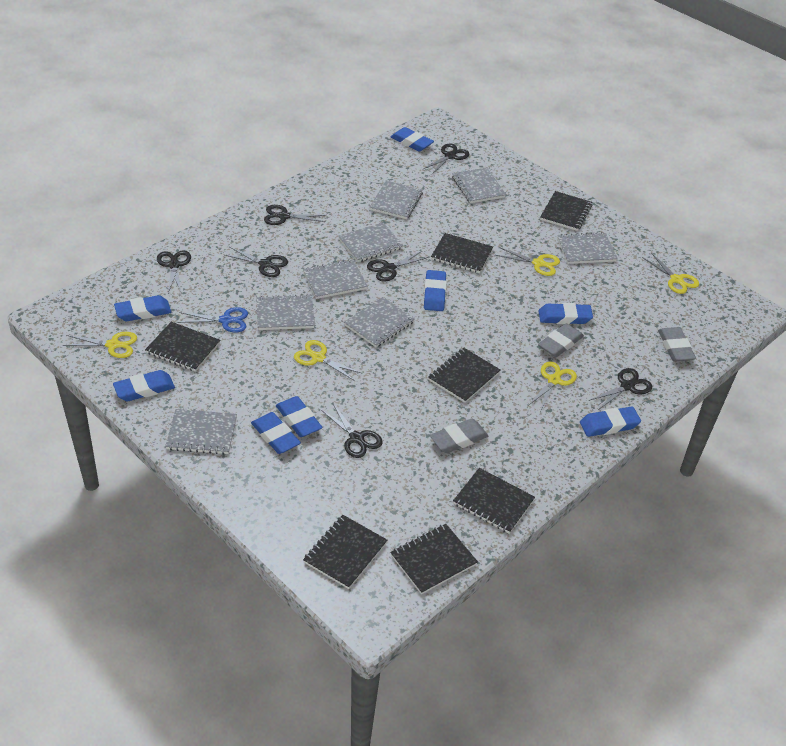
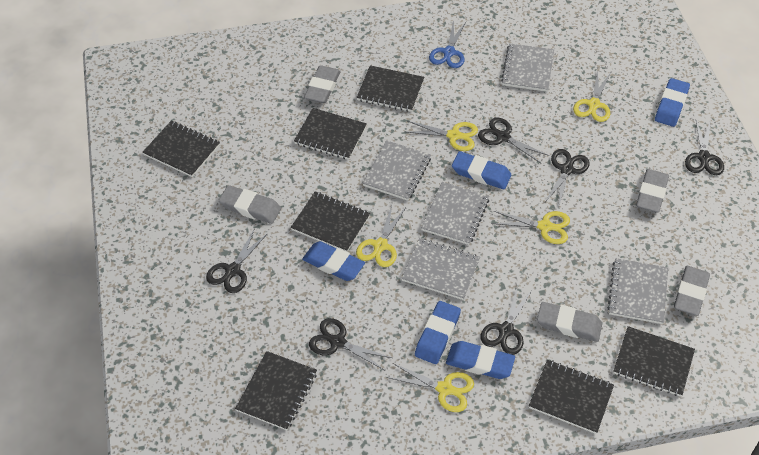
black scissors: [157,251,191,294] [223,247,288,277] [264,205,326,225] [321,404,383,458] [367,251,429,282] [423,143,469,174] [588,368,652,410] = 7 -> [206,228,268,293] [309,318,392,370] [478,117,549,164] [481,285,533,355] [545,149,590,205] [685,120,724,175] = 6
blue eraser: [113,370,175,401] [114,295,171,321] [251,412,301,454] [276,396,322,437] [391,127,434,151] [424,270,446,311] [538,303,593,324] [580,407,641,437] = 8 -> [302,241,365,281] [415,301,461,364] [446,341,515,379] [452,151,512,189] [655,78,690,127] = 5
grey eraser: [430,419,488,453] [538,323,584,357] [658,327,696,362] = 3 -> [219,185,281,224] [304,65,341,103] [537,302,602,342] [636,169,669,213] [674,266,710,316] = 5
grey notebook: [165,409,237,455] [256,295,315,330] [303,259,368,299] [338,223,403,262] [344,297,415,347] [369,181,423,219] [452,168,506,203] [557,232,618,264] = 8 -> [363,140,431,201] [401,238,480,300] [421,182,489,245] [501,43,554,92] [608,258,668,324] = 5

